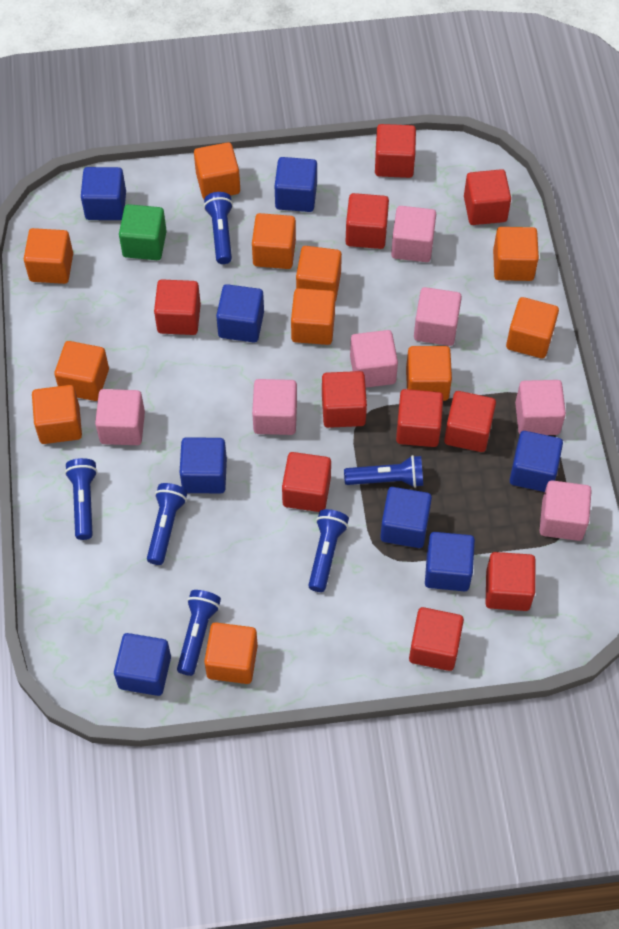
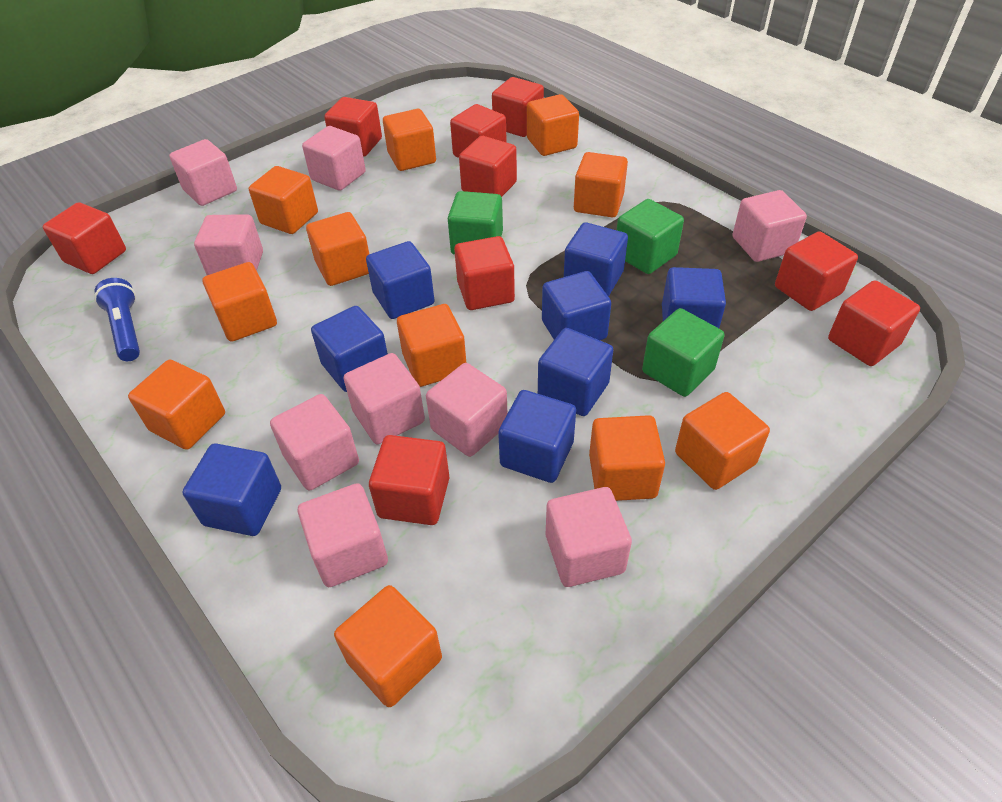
blue flashlight: [65,458,98,540] [147,483,188,565] [177,590,221,676] [204,192,233,264] [308,509,349,592] [344,455,423,488] = 6 -> [94,278,140,361] = 1
green cube: [119,204,167,260] = 1 -> [448,191,503,255] [617,199,684,274] [642,308,724,397] = 3
pink cube: [95,389,145,445] [252,379,297,435] [350,330,398,388] [391,206,436,262] [414,287,462,346] [515,380,566,435] [540,480,592,541] = 7 -> [169,139,237,206] [194,214,263,275] [270,394,359,491] [298,483,388,587] [302,126,366,191] [344,353,425,444] [426,363,507,457] [546,487,632,587] [733,190,807,262] = 9
red cube: [154,279,201,335] [282,452,331,512] [322,371,367,428] [346,193,389,249] [375,124,416,178] [396,389,443,447] [409,607,464,671] [444,391,496,452] [464,169,511,225] [486,552,536,611] = 10 -> [43,202,126,274] [324,97,382,157] [369,435,449,525] [450,104,507,158] [454,236,515,310] [459,136,517,197] [492,77,544,137] [775,231,858,311] [828,280,920,366] = 9

